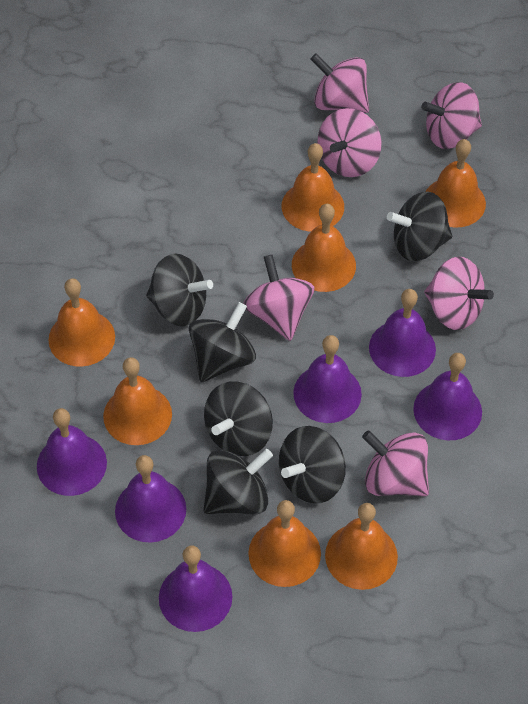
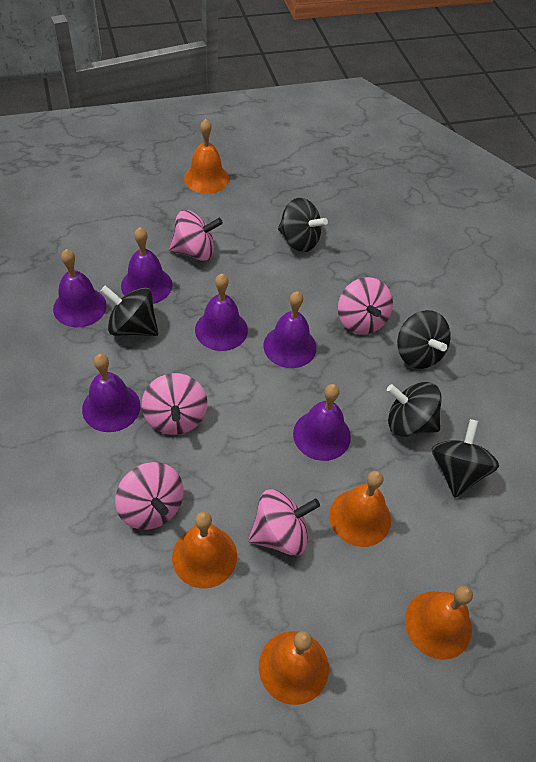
black spinning top: [146,253,213,326] [189,302,256,382] [203,449,273,514] [204,381,273,456] [279,426,346,504] [387,192,452,261] = 6 -> [101,285,158,336] [278,198,328,252] [387,382,442,437] [397,310,451,369] [432,419,499,498] = 5
orange bell: [48,278,115,367] [103,357,172,445] [248,500,321,587] [282,143,344,232] [292,204,356,292] [325,503,398,590] [425,139,486,228] = 7 -> [172,512,237,589] [184,119,229,194] [259,631,329,705] [329,471,391,547] [405,586,473,660] = 5
pink spinning top: [244,255,314,341] [311,53,369,113] [318,108,382,177] [362,430,429,496] [421,82,482,149] [424,257,494,330] = 6 -> [115,462,184,530] [142,373,208,435] [169,210,223,261] [248,489,320,556] [338,277,393,335] = 5

